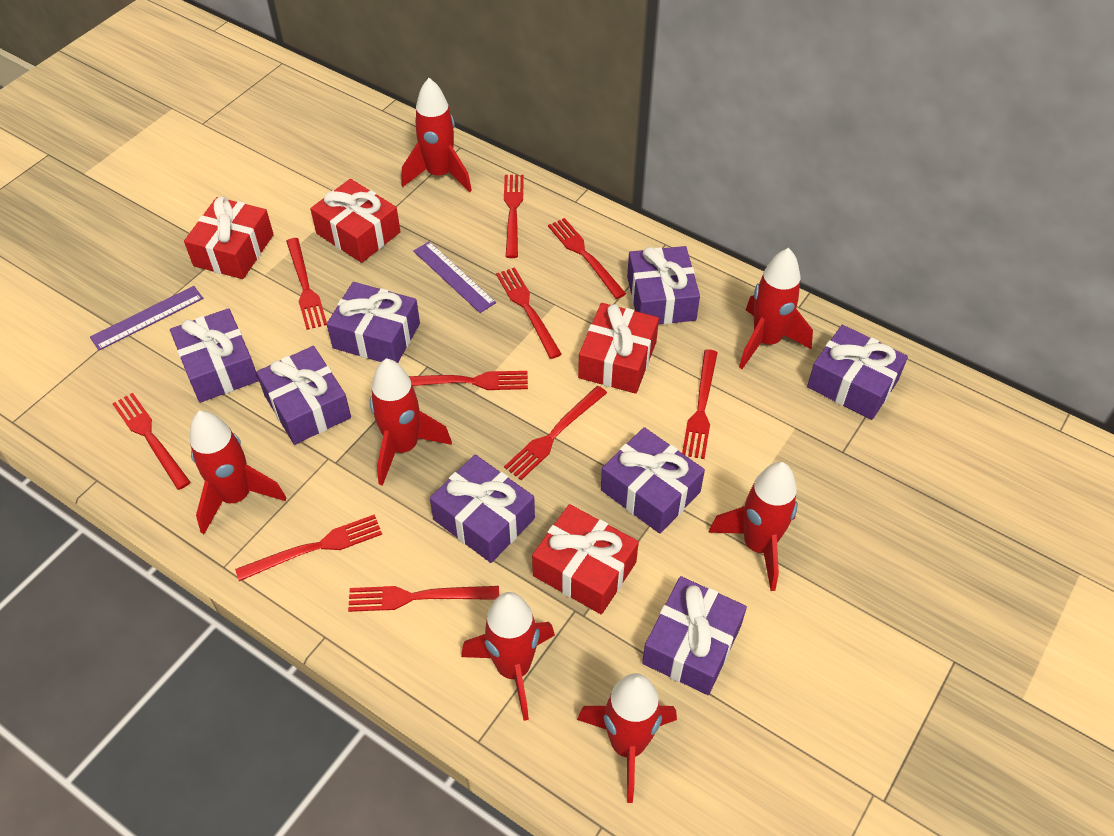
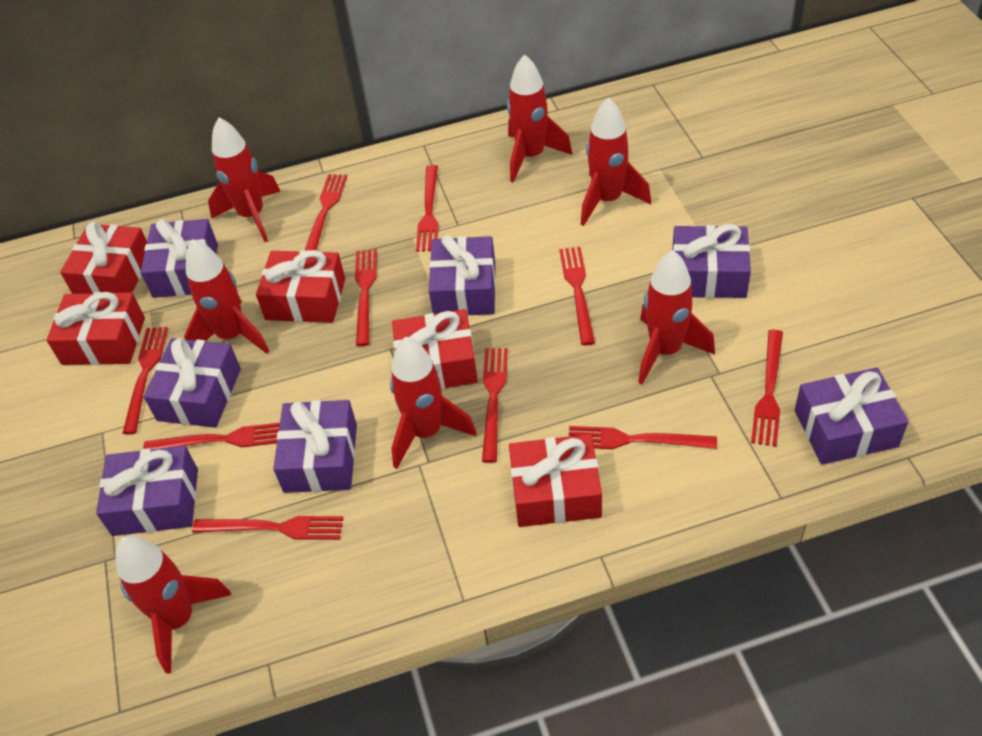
purple gift: [170,308,259,403] [256,346,351,445] [327,282,420,363] [430,455,535,563] [601,427,705,534] [627,246,700,325] [642,576,747,695] [807,325,908,420] = 8 -> [96,446,198,536] [141,219,218,298] [144,338,241,428] [273,400,357,493] [429,235,496,316] [672,224,751,298] [795,367,908,465] = 7
purple ruler: [90,286,203,350] [413,241,496,313] = 2 -> none = 0
red gift: [184,196,274,279] [310,179,400,263] [532,504,639,614] [578,303,659,394] = 4 -> [46,292,145,365] [60,222,147,294] [256,250,345,323] [392,309,478,389] [509,434,602,527] = 5

